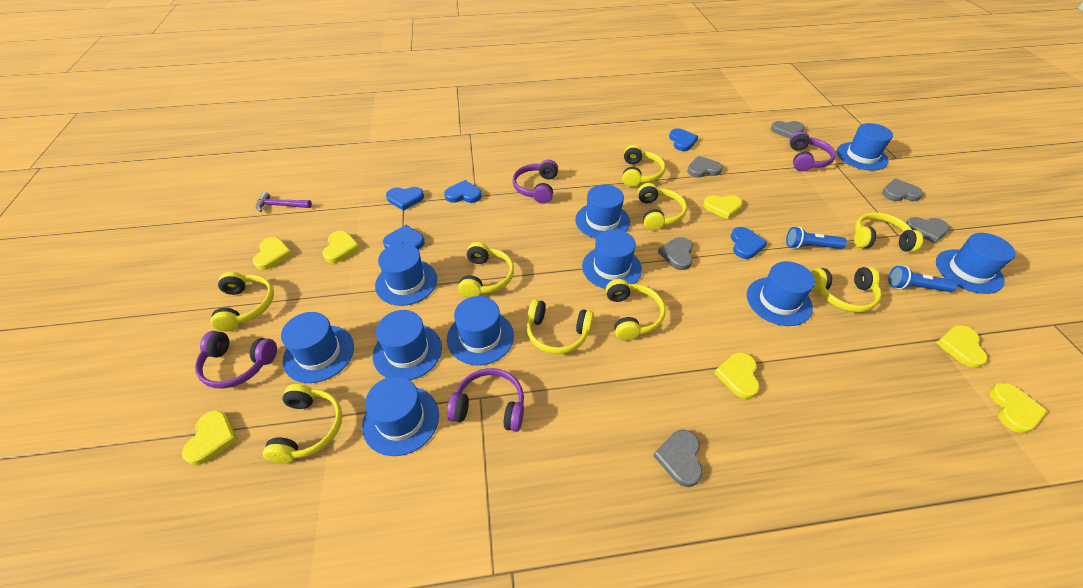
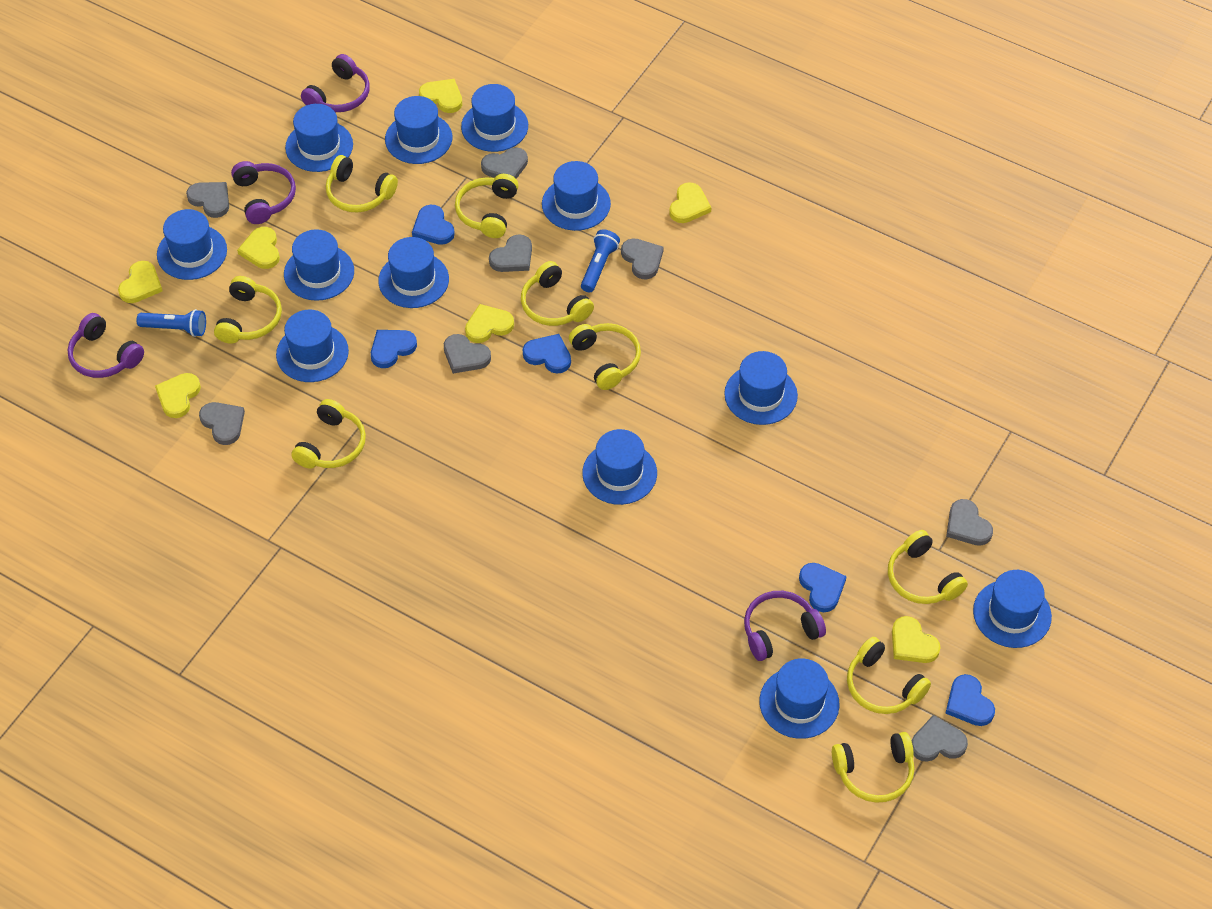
blue hat: [281,312,354,383] [362,376,439,456] [373,310,442,380] [375,243,437,306] [447,296,514,365] [575,185,630,238] [582,229,642,289] [747,261,815,326] [837,123,893,171] [936,233,1016,294] = 10 -> [157,209,227,280] [276,310,349,382] [284,229,354,301] [285,104,353,172] [378,237,449,308] [385,96,452,164] [461,84,528,152] [542,161,611,231] [582,429,657,505] [724,351,798,425] [759,658,840,739] [973,570,1052,648] = 12
grey heart: [653,430,703,487] [658,237,693,270] [687,156,723,178] [771,121,805,139] [882,178,923,201] [906,217,950,243] = 6 -> [186,182,229,218] [199,402,245,445] [444,334,491,374] [481,147,528,179] [489,234,532,272] [621,239,664,279] [911,715,968,762] [946,499,993,546] = 8
purple hammer: [256,192,312,212] = 1 -> none = 0

